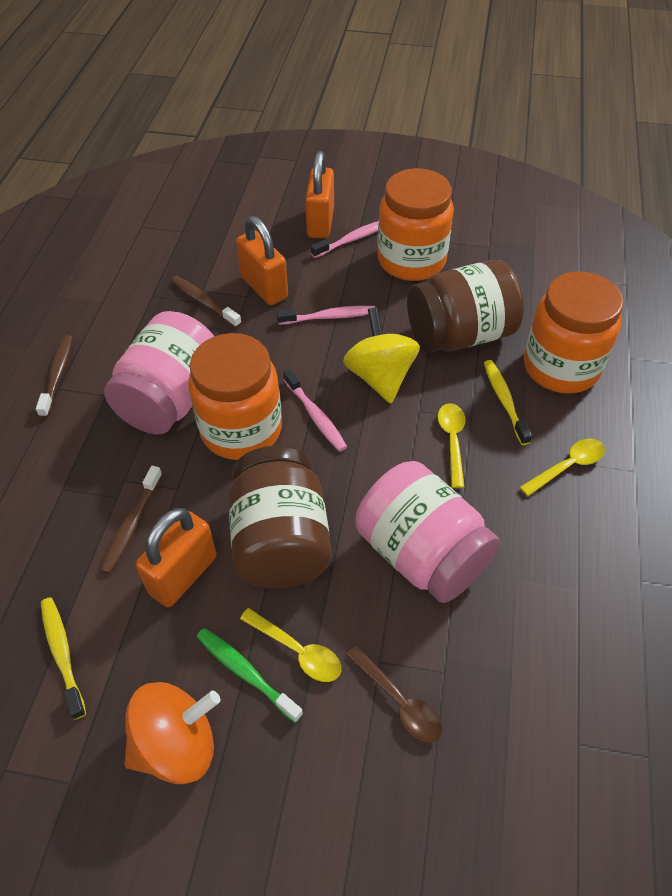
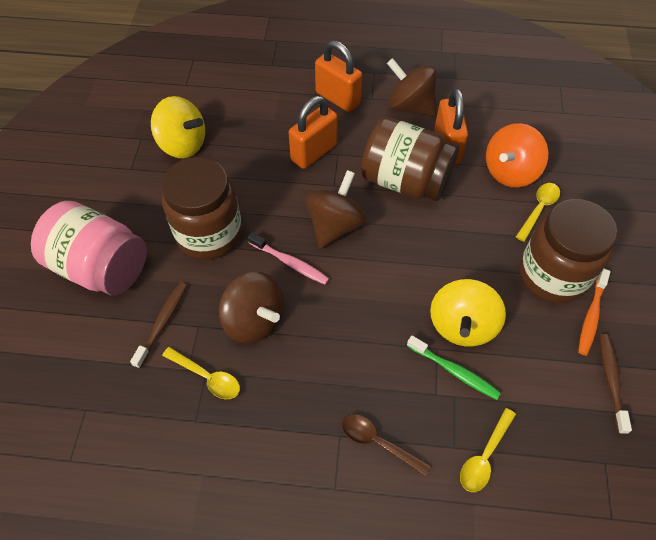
brown jar: [228,446,332,588] [407,260,524,352] = 2 -> [161,157,242,260] [361,117,459,201] [520,199,618,303] = 3
brown spinning top: none = 0 -> [219,272,284,343] [305,170,367,249] [387,58,437,117] = 3
brown toothbrush: [36,335,73,418] [100,466,162,574] [171,276,242,328] = 3 -> [130,282,187,369] [600,334,632,434] = 2
orange jar: [188,333,282,460] [378,168,454,281] [524,272,624,394] = 3 -> none = 0
orange toothbrush: none = 0 -> [578,269,610,356] = 1
pink jar: [104,311,214,435] [355,461,500,603] = 2 -> [31,201,147,296] = 1
pink toothbrush: [277,306,375,325] [283,369,347,452] [311,221,378,258] = 3 -> [248,232,329,285] = 1
yellow spinning top: [343,307,420,403] = 1 -> [151,96,205,158] [430,279,506,346] = 2
yellow toothbrush: [41,597,86,720] [484,360,532,445] = 2 -> none = 0

